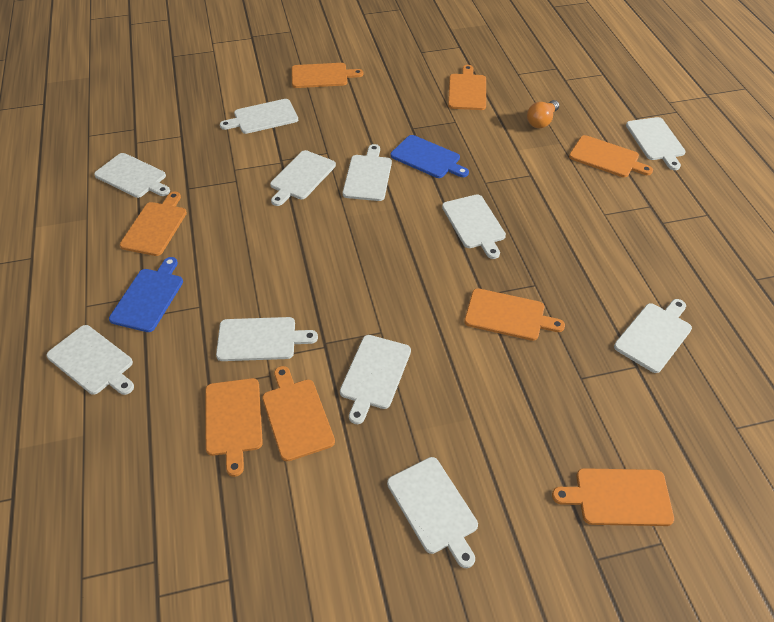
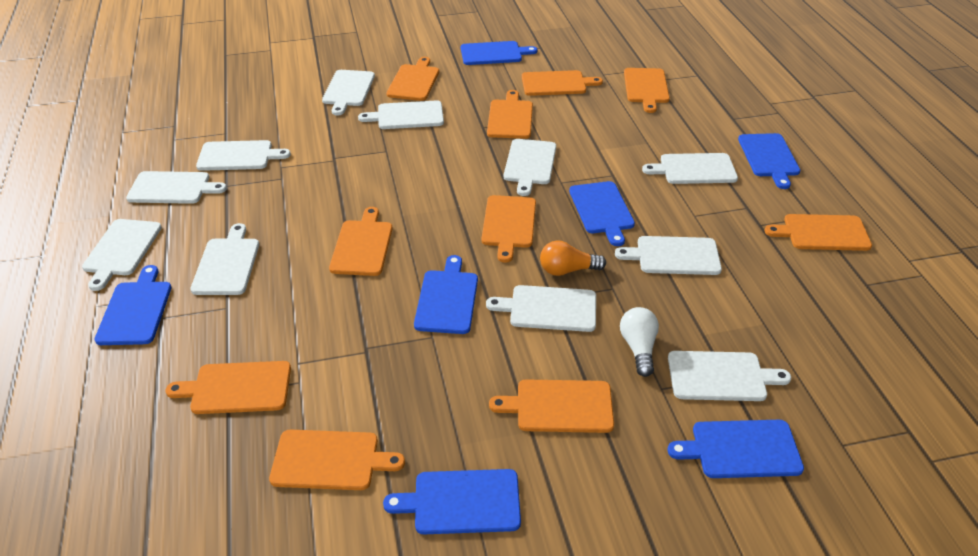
blue cutting board: [109,257,183,332] [391,135,469,178] = 2 -> [94,265,171,345] [383,469,521,534] [414,255,478,334] [461,41,537,65] [569,181,635,246] [668,420,804,478] [738,133,800,189] = 7
orange cutting board: [120,192,187,256] [205,378,263,477] [262,366,335,461] [292,63,364,88] [448,65,486,110] [464,288,565,341] [552,468,674,526] [569,135,653,177] = 8 -> [166,361,291,414] [269,430,405,490] [329,207,393,276] [386,57,439,101] [482,195,536,263] [487,90,533,139] [489,379,614,433] [522,70,603,96] [624,68,670,113] [765,214,872,251] = 10
white light bulb: none = 0 -> [620,307,659,377] = 1

